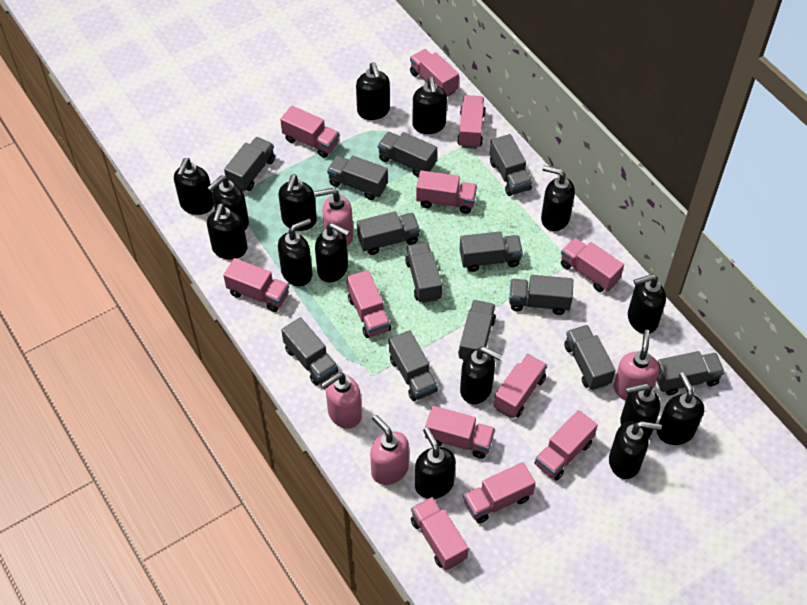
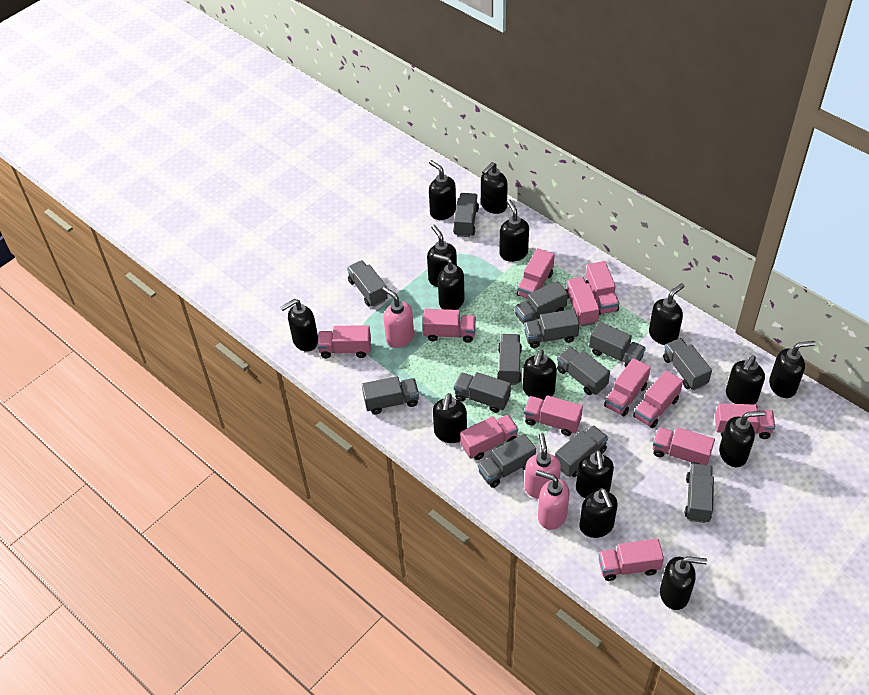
pink soap dispenser: [314,188,353,246] [321,373,362,429] [370,415,409,485] [613,330,659,400] = 4 -> [382,287,414,348] [524,433,561,499] [536,470,569,530] = 3

